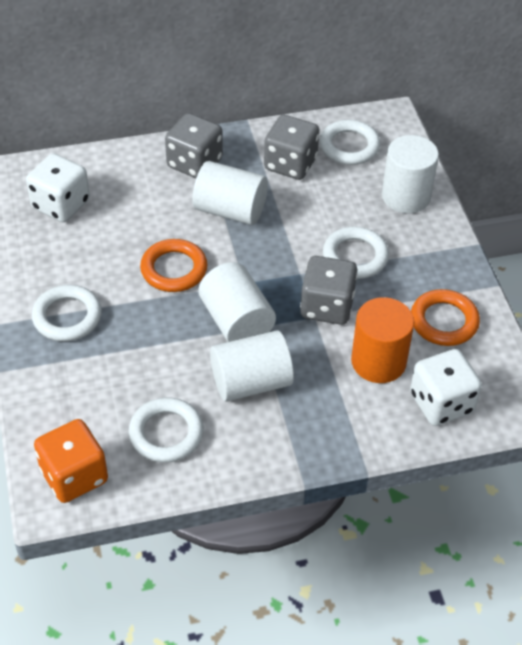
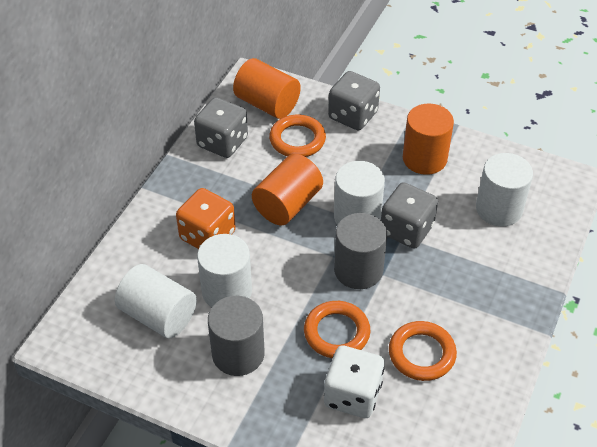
grey cylinder: none = 0 -> [208,296,265,376] [334,213,387,289] = 2
orange cylinder: [351,297,414,383] = 1 -> [233,58,301,119] [252,154,323,225] [403,103,454,175] = 3
orange ring: [140,239,207,292] [411,289,480,346] = 2 -> [269,115,326,157] [304,301,371,358] [389,321,457,381] = 3
white dice: [26,153,90,222] [410,349,482,426] = 2 -> [324,346,385,418] = 1
white ring: [32,285,102,341] [129,398,204,463] [320,120,380,165] [323,226,389,279] = 4 -> none = 0

